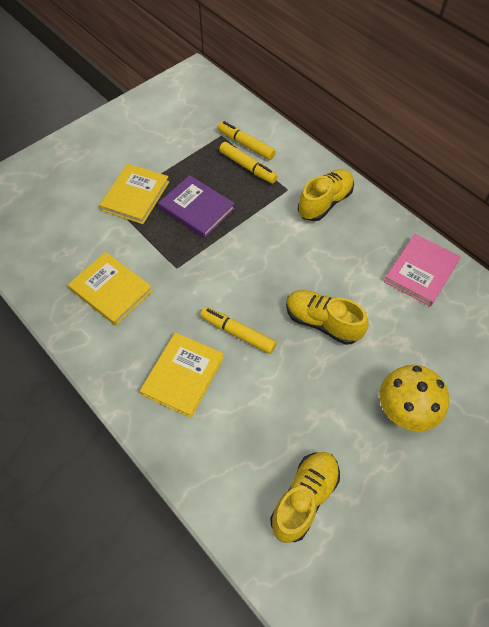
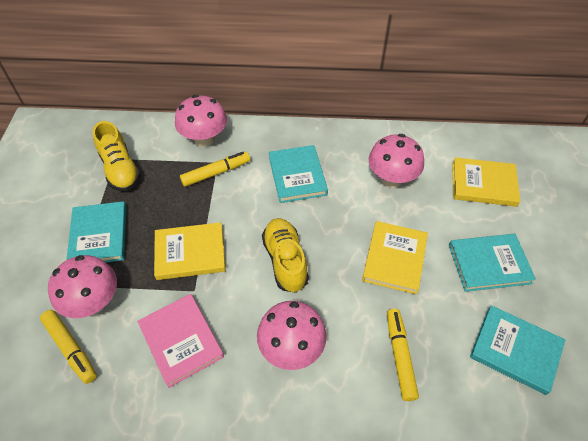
pink mushroom: none = 0 -> [48,255,117,318] [175,95,227,147] [257,301,327,370] [369,134,424,188] = 4
purple book: [158,175,235,238] = 1 -> none = 0
turquoise book: none = 0 -> [66,201,127,263] [269,145,328,203] [449,234,536,292] [470,305,565,395] = 4
yellow mushroom: [380,365,449,432] = 1 -> none = 0
yellow shoe: [270,452,340,543] [286,290,369,345] [298,169,354,221] = 3 -> [93,121,141,191] [262,218,309,293] = 2

